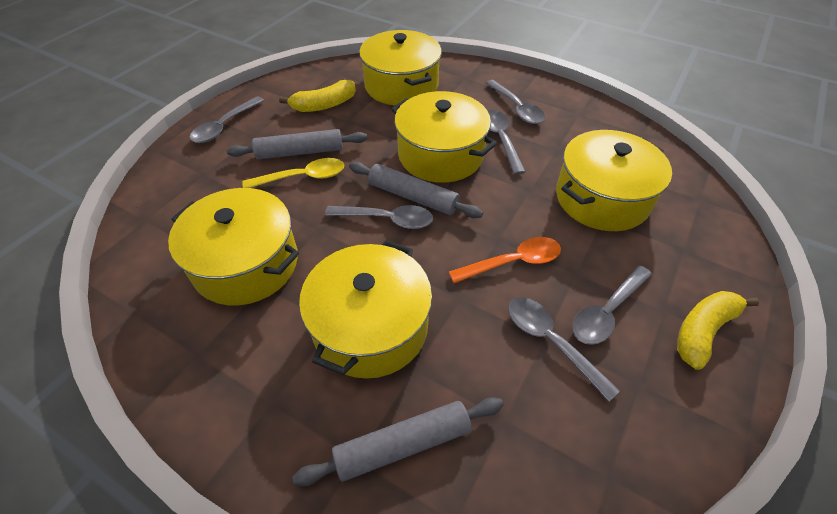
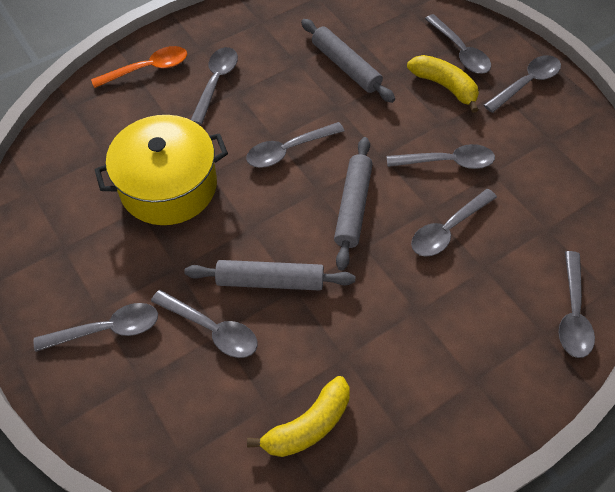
grey spoon: [190,96,264,143] [325,205,433,229] [486,80,545,124] [488,110,525,174] [508,297,620,402] [572,266,652,345] = 6 -> [33,303,158,352] [151,290,258,358] [191,47,238,125] [246,122,345,168] [387,144,495,169] [411,189,497,257] [425,14,491,74] [484,55,561,113] [559,251,595,358] = 9
yellow pot: [168,188,299,306] [299,240,432,379] [359,30,442,106] [391,91,497,183] [556,130,672,231] = 5 -> [95,115,228,225] = 1
yellow spoon: [242,158,344,188] = 1 -> none = 0

